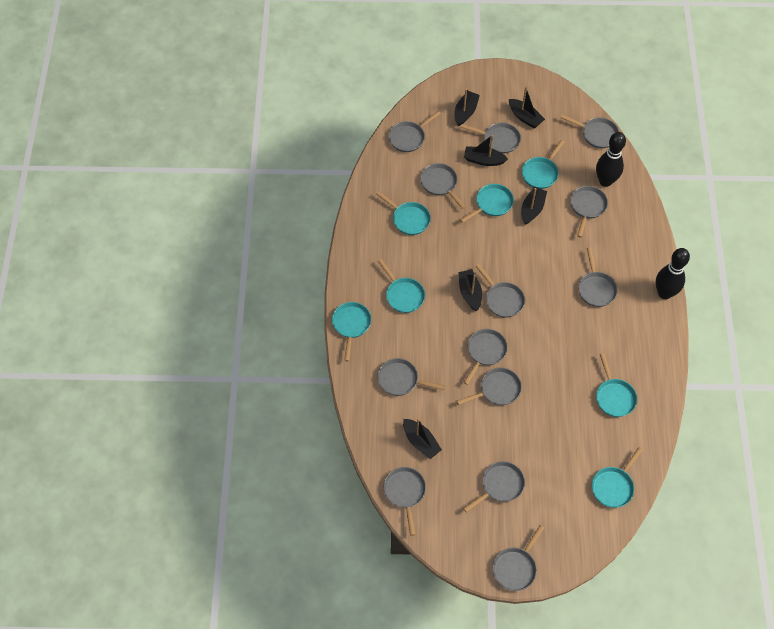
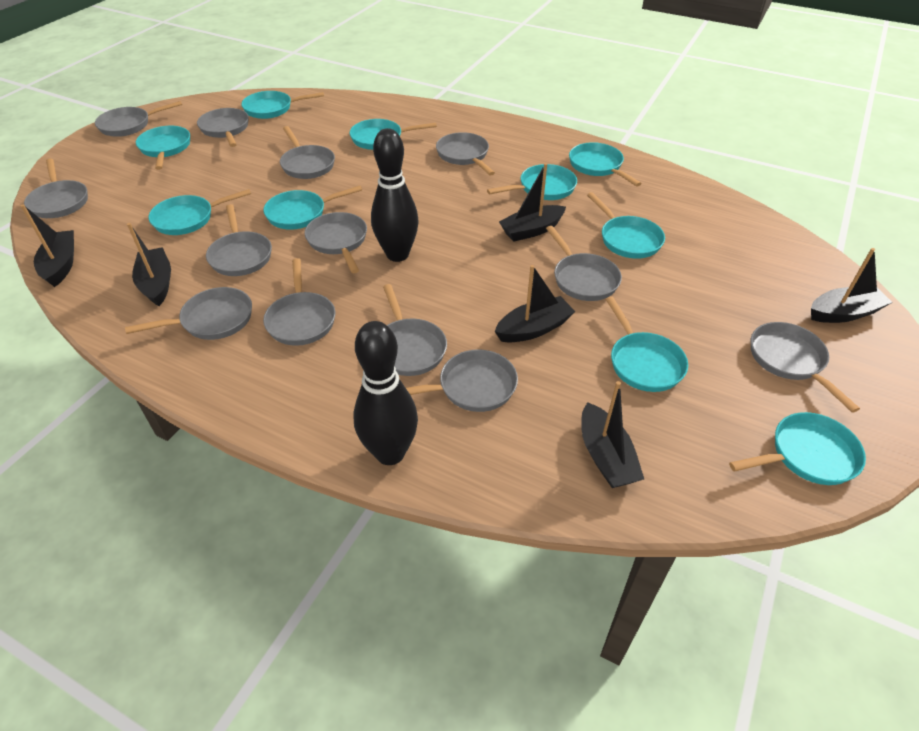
turquoise pan: [332,302,371,361] [376,191,431,235] [378,259,425,313] [460,184,514,223] [522,140,564,189] [592,447,643,508] [596,353,637,417] = 7 -> [136,126,190,170] [148,189,251,235] [241,91,324,119] [263,186,362,230] [350,119,437,150] [487,164,577,200] [569,142,642,187] [587,192,665,259] [606,296,688,392] [729,412,866,485] = 10

